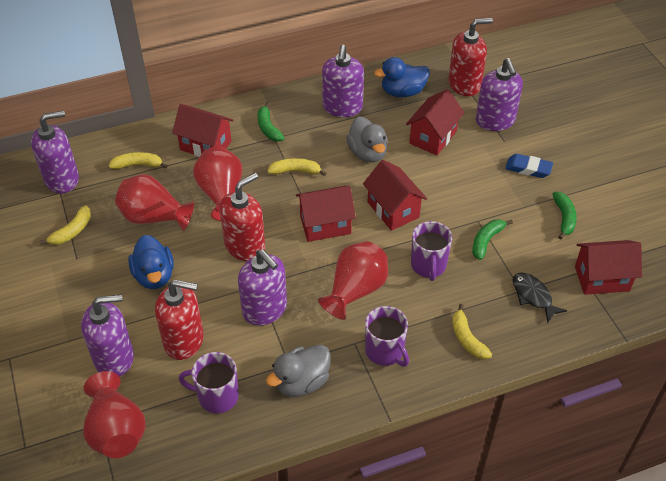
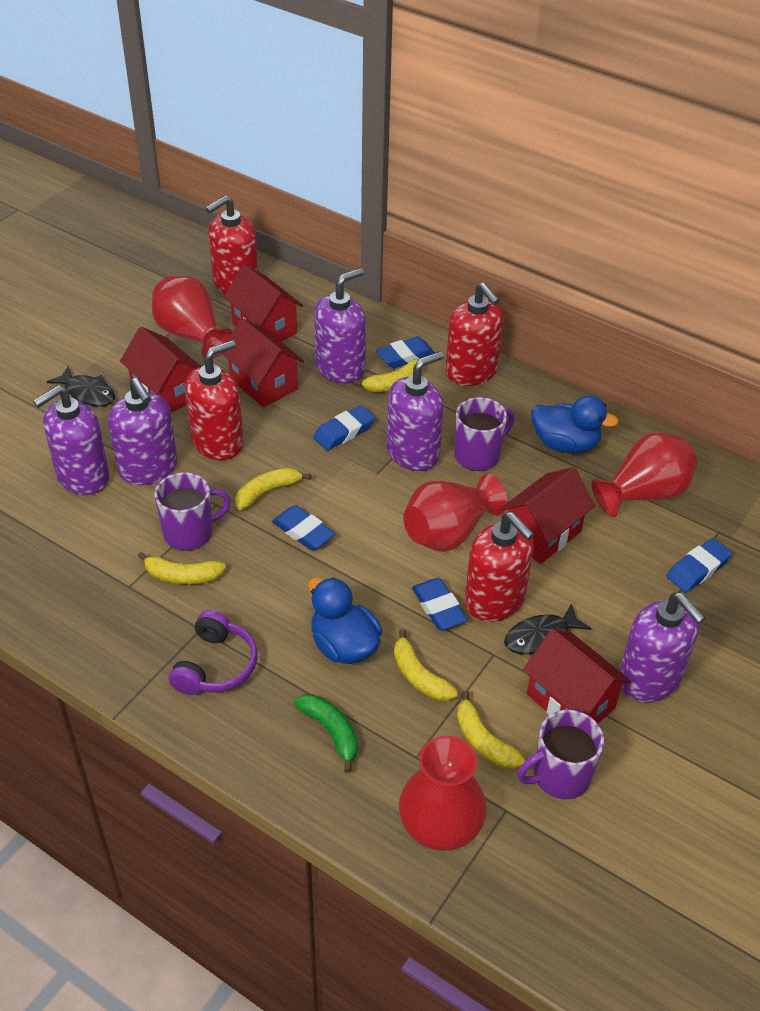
black fish: [513,273,567,323] = 1 -> [47,366,115,407] [504,603,592,655] = 2
blue eraser: [505,154,553,178] = 1 -> [272,505,335,550] [313,405,375,450] [376,336,435,368] [412,578,468,630] [667,538,732,592] = 5
green banana: [257,102,285,142] [472,219,513,260] [553,192,577,240] = 3 -> [294,694,358,773] = 1
grey duck: [266,344,331,397] [346,116,388,163] = 2 -> none = 0
purple headphones: none = 0 -> [169,610,258,695] = 1
red soap dispenser: [155,279,204,360] [220,173,265,261] [448,18,493,96] = 3 -> [185,340,244,460] [206,195,258,294] [445,282,504,386] [465,512,534,622] = 4
yellow banana: [39,205,91,245] [109,152,168,169] [267,158,327,176] [452,304,492,360] = 4 -> [138,552,226,584] [235,467,311,510] [354,359,423,392] [394,629,458,701] [457,690,525,769] = 5

